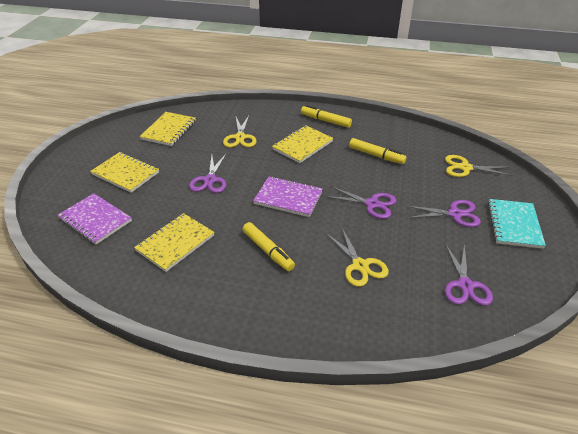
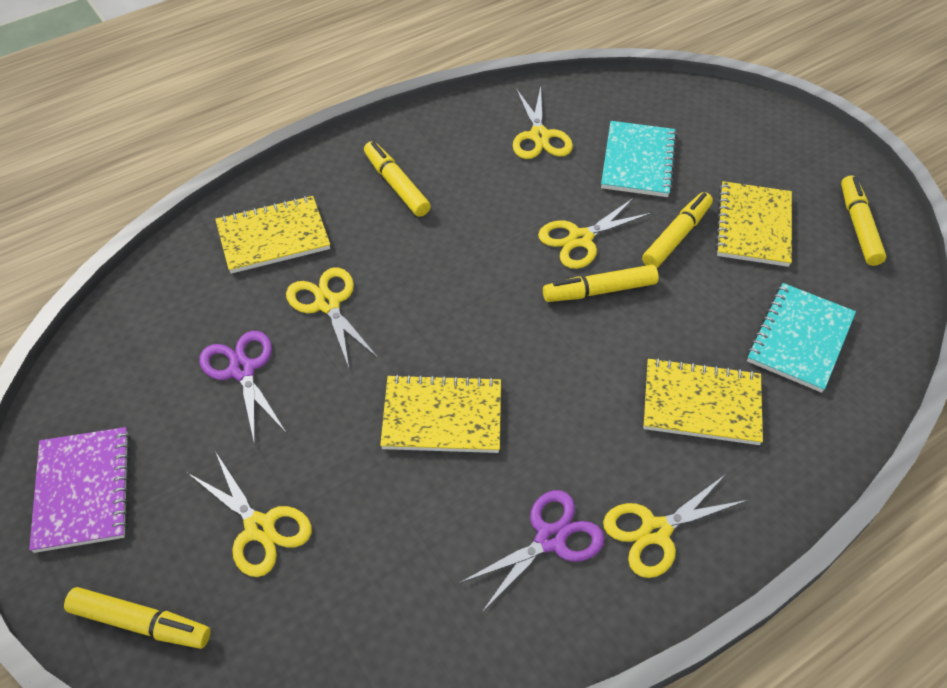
purple notebook: [57,193,132,245] [253,176,323,217] = 2 -> [29,427,130,553] = 1
purple scissors: [189,153,227,193] [324,186,397,219] [405,200,481,227] [445,244,493,306] = 4 -> [199,331,287,445] [459,490,605,612] = 2
turquoise notebook: [487,199,546,249] = 1 -> [601,121,677,197] [747,283,856,393] = 2
yellow marker: [242,222,295,271] [301,105,352,128] [349,138,406,164] = 3 -> [64,587,211,649] [364,141,431,217] [543,265,659,302] [642,192,713,268] [841,175,886,266] = 5
yellow scissors: [223,116,257,147] [326,228,389,287] [445,155,513,177] = 3 -> [188,451,312,577] [286,268,378,367] [513,87,573,159] [538,198,652,269] [603,474,748,578] = 5

